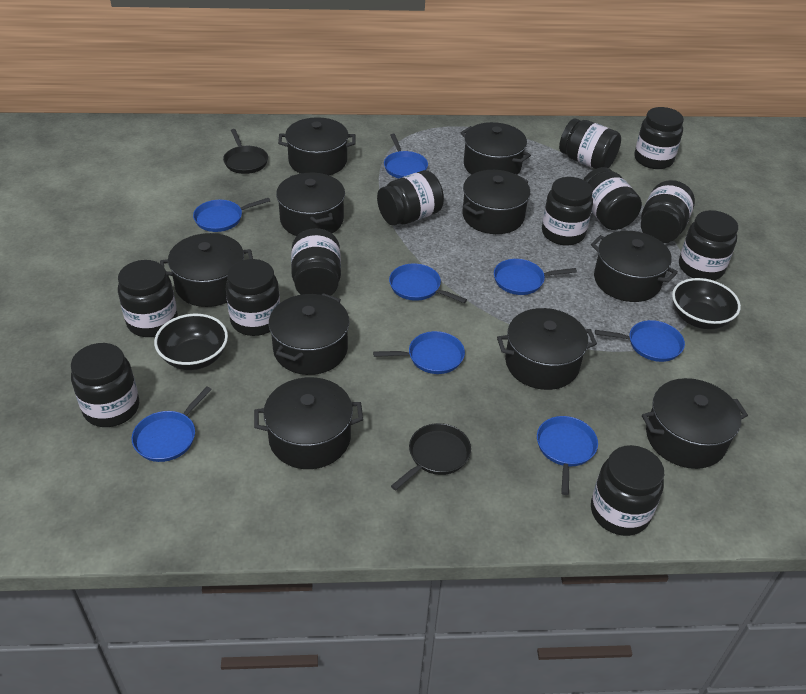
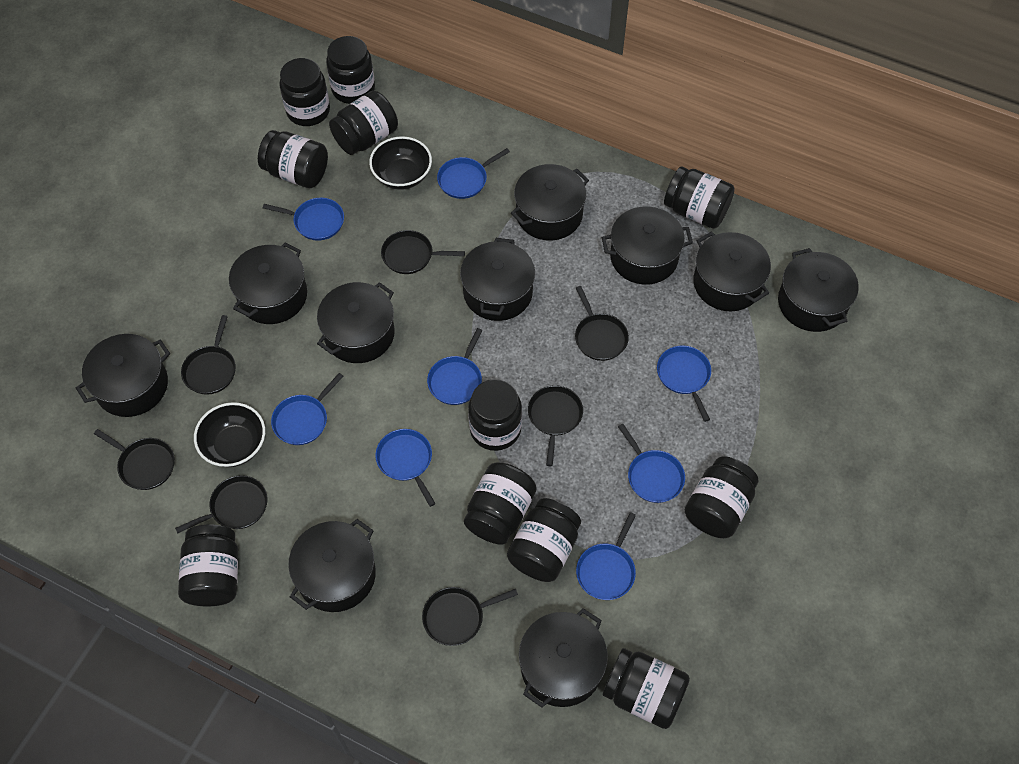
black jar: [71,343,139,427] [118,260,178,337] [226,259,280,336] [291,228,341,296] [377,170,444,226] [542,177,593,245] [559,118,621,169] [583,167,642,230] [591,445,664,536] [634,107,684,169] [641,180,695,243] [679,210,738,280] = 12 -> [178,524,238,606] [258,130,328,188] [279,58,330,126] [326,36,375,104] [329,91,398,155] [464,462,536,545] [468,379,522,451] [507,498,581,582] [603,648,690,729] [664,167,735,228] [685,456,759,538] = 11
black pan: [223,129,268,174] [391,423,471,490] = 2 -> [94,429,175,490] [175,475,267,533] [181,315,236,395] [381,230,465,274] [422,587,518,646] [528,385,583,466] [575,286,629,361] = 7

